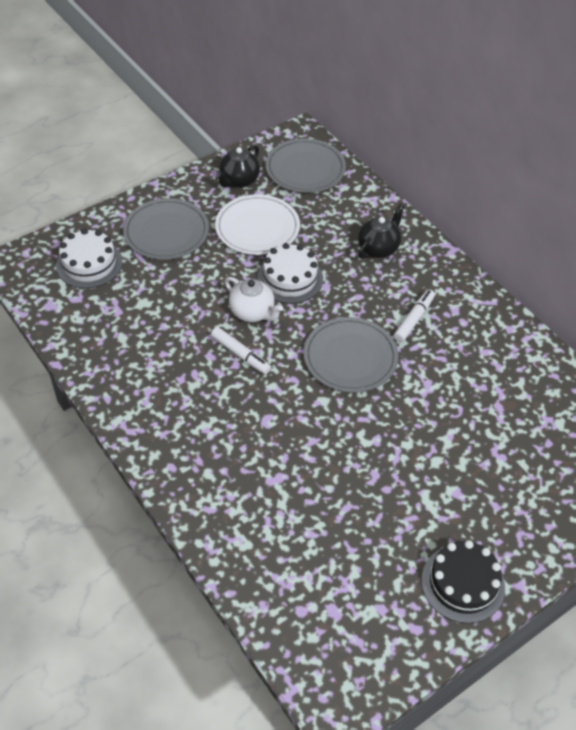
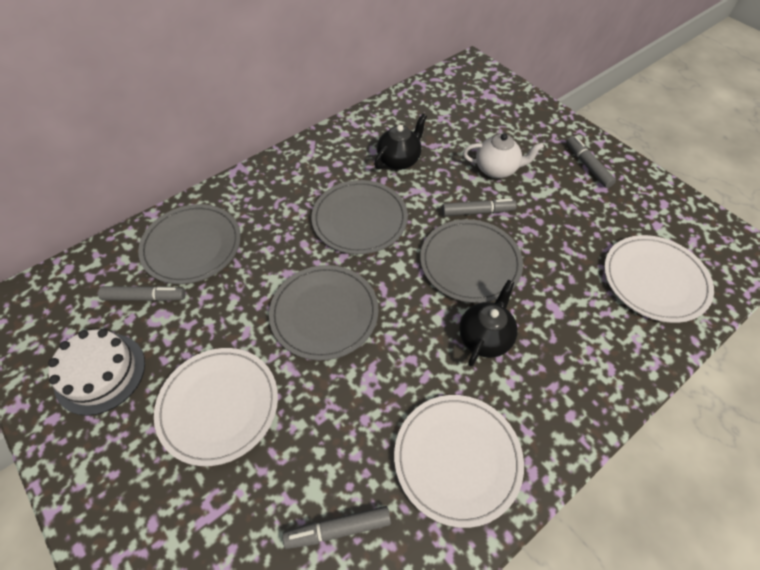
black cake: [422,540,505,623] = 1 -> none = 0
grey marker: none = 0 -> [98,286,186,301] [283,506,391,549] [442,199,517,216] [566,136,616,188] = 4
grey plate: [123,198,209,260] [266,139,346,193] [304,317,398,392] = 3 -> [138,204,241,284] [269,265,378,361] [311,180,408,254] [420,219,523,303] = 4
white cake: [56,229,122,288] [257,243,323,304] = 2 -> [48,329,145,416] = 1
white marker: [211,327,271,374] [394,290,435,342] = 2 -> none = 0
white plate: [215,194,300,255] = 1 -> [154,348,278,466] [394,395,524,528] [604,235,714,323] = 3

